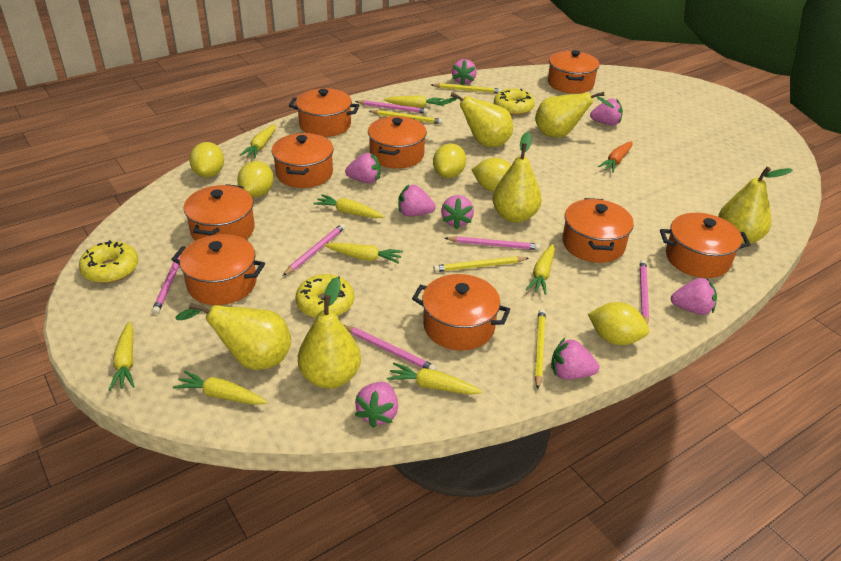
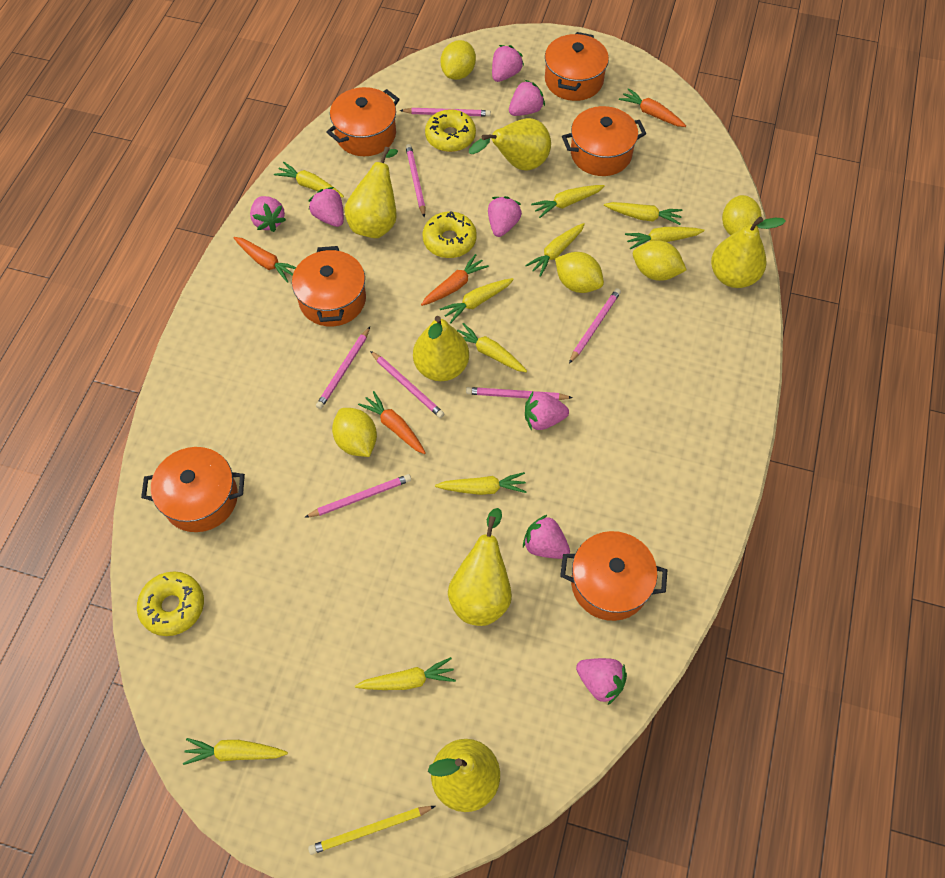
orange carrot: [598,141,633,172] = 1 -> [234,237,296,283] [358,391,426,454] [421,254,489,306] [619,88,686,127] = 4
orange pot: [171,234,265,305] [184,184,255,241] [272,133,334,188] [289,88,360,137] [368,116,427,169] [412,274,511,351] [548,50,599,94] [562,198,634,263] [660,213,751,278] = 9 -> [141,447,245,532] [292,246,366,326] [326,87,400,156] [545,32,609,101] [560,531,667,621] [562,106,646,176] = 6
pink pencil: [152,246,185,314] [283,224,345,276] [344,325,436,370] [355,100,428,114] [445,236,540,250] [640,260,649,325] = 6 -> [304,474,411,518] [316,327,370,409] [370,351,444,418] [400,108,491,117] [406,144,425,218] [466,387,573,400] [569,288,621,363] = 7
yellow carrot: [109,322,135,391] [173,370,267,405] [240,124,276,158] [313,194,384,218] [324,243,403,264] [384,95,444,108] [387,362,482,395] [525,244,555,295] = 8 -> [183,738,288,765] [274,162,344,197] [355,657,456,690] [435,472,527,495] [440,278,514,323] [457,323,527,372] [525,223,585,277] [531,185,605,218] [604,202,683,225] [625,227,704,249] = 10
yellow pencil: [369,110,443,124] [432,83,502,93] [433,256,529,272] [535,309,546,389] = 4 -> [308,806,435,855] = 1

